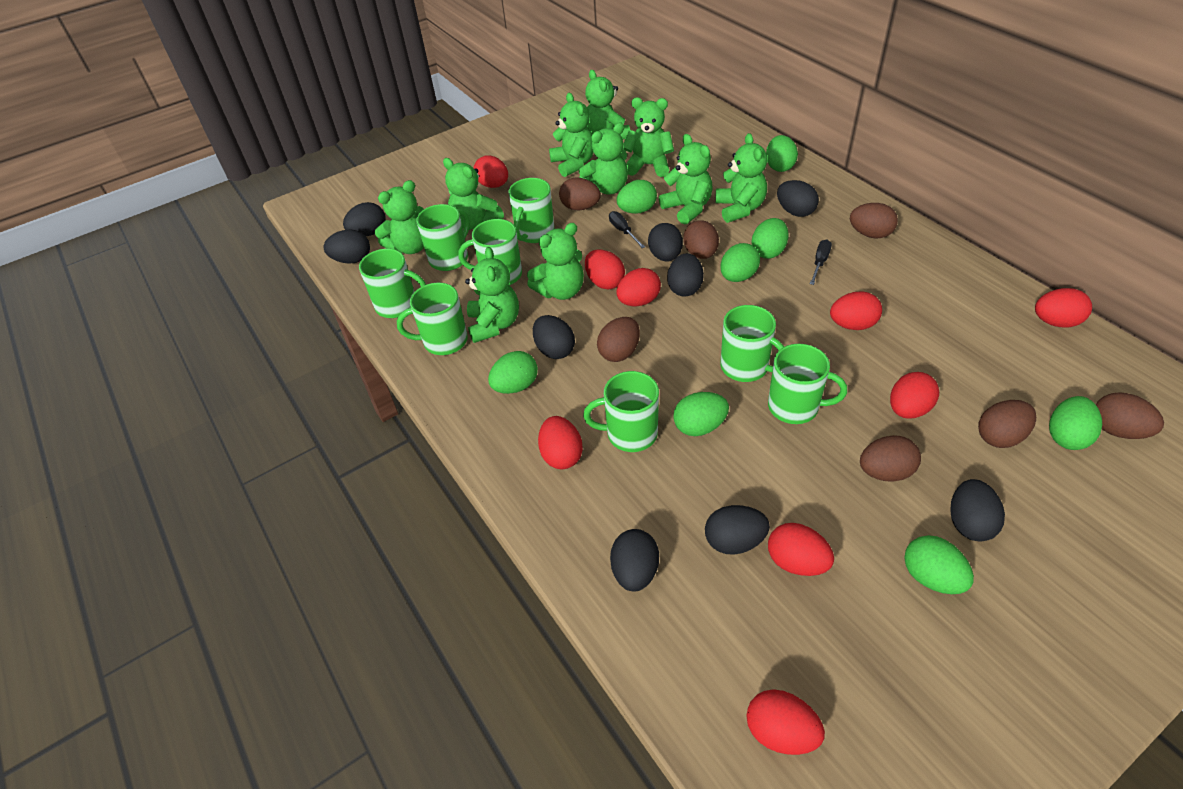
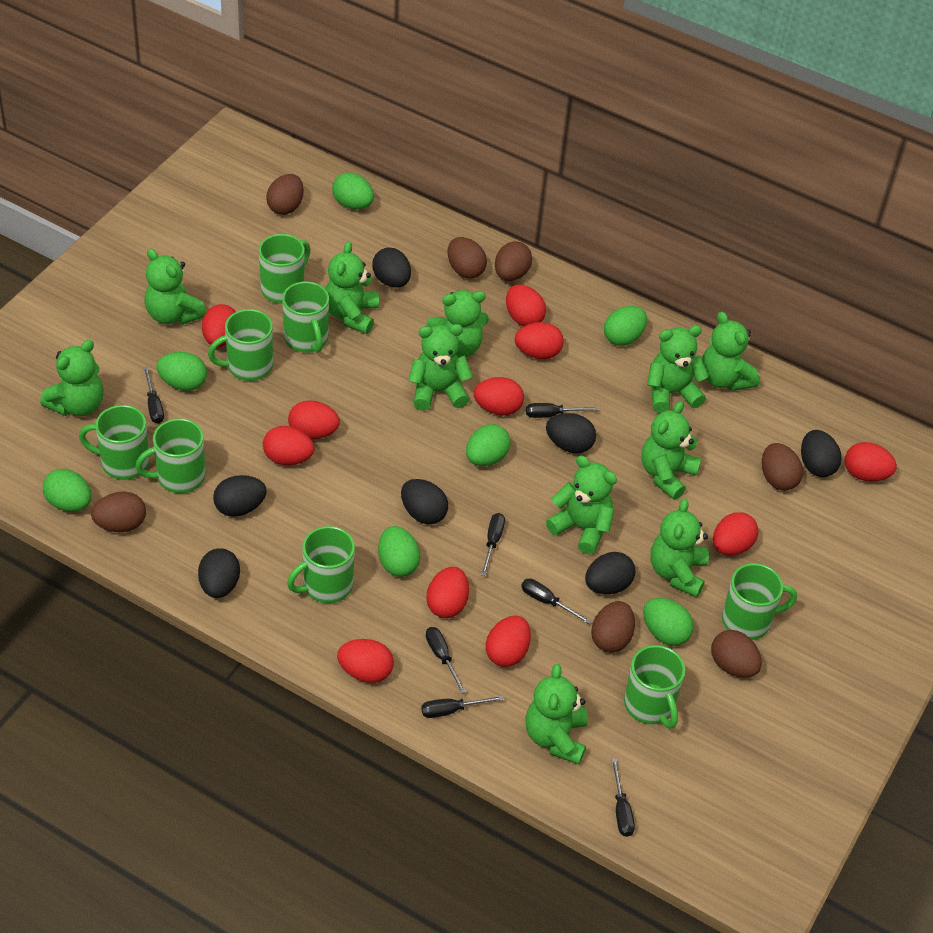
black egg: [324,230,370,264] [343,202,386,236] [533,315,575,359] [610,529,659,591] [648,223,683,261] [667,253,704,297] [705,505,770,555] [777,180,819,217] [950,479,1005,541] = 9 -> [198,548,240,598] [213,475,267,517] [372,248,411,288] [401,479,448,524] [546,413,596,453] [585,552,635,594] [801,430,842,477] = 7
black screwdriver: [609,211,645,248] [810,240,832,285] = 2 -> [143,367,164,423] [421,696,504,718] [426,627,466,694] [481,513,505,576] [521,578,591,624] [526,403,599,418] [611,759,635,837] = 7
green egg: [488,351,538,394] [617,180,657,214] [673,392,729,436] [720,243,760,282] [751,218,789,259] [766,135,798,172] [904,535,974,594] [1049,396,1102,450] = 8 -> [43,469,91,511] [157,352,207,391] [332,172,374,209] [378,526,420,577] [466,424,511,466] [604,306,647,346] [643,598,694,646] = 7
green teddy bear: [375,180,424,254] [443,158,504,230] [465,247,519,343] [527,223,584,300] [549,93,593,177] [579,122,628,195] [585,70,630,140] [623,98,674,177] [659,134,712,225] [715,133,767,223] = 10 -> [40,340,104,416] [144,248,206,325] [325,241,379,334] [408,324,473,411] [427,290,489,358] [525,664,588,765] [546,456,617,555] [641,401,701,500] [647,325,709,413] [650,499,709,598] [702,312,760,391] = 11
red egg: [474,156,508,188] [538,416,583,469] [585,249,625,290] [616,268,661,306] [746,689,825,755] [768,523,834,576] [830,292,882,330] [890,372,939,419] [1035,288,1092,327] = 9 -> [202,304,236,347] [263,426,314,465] [288,400,340,439] [337,639,394,683] [426,567,469,618] [474,377,524,416] [486,615,531,667] [506,285,546,326] [515,322,564,359] [713,512,758,555] [845,442,897,481] = 11

